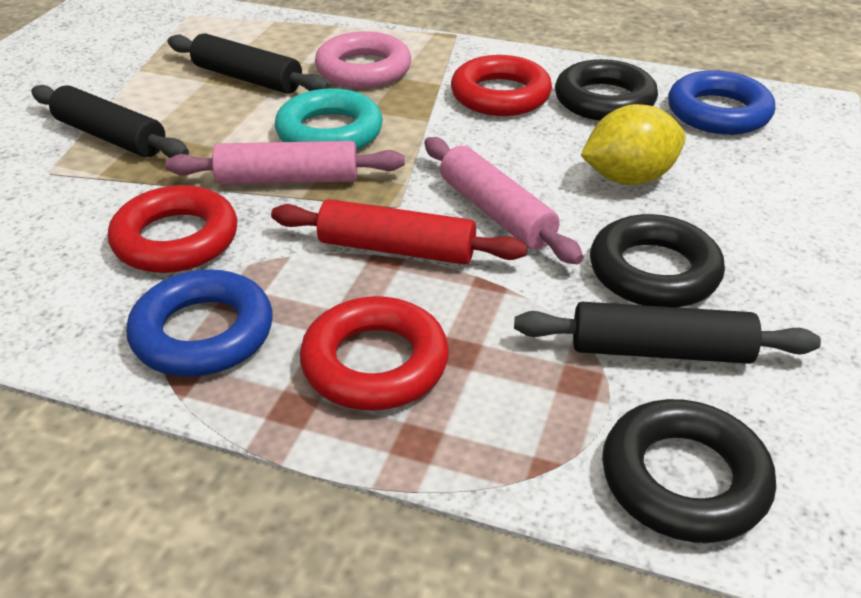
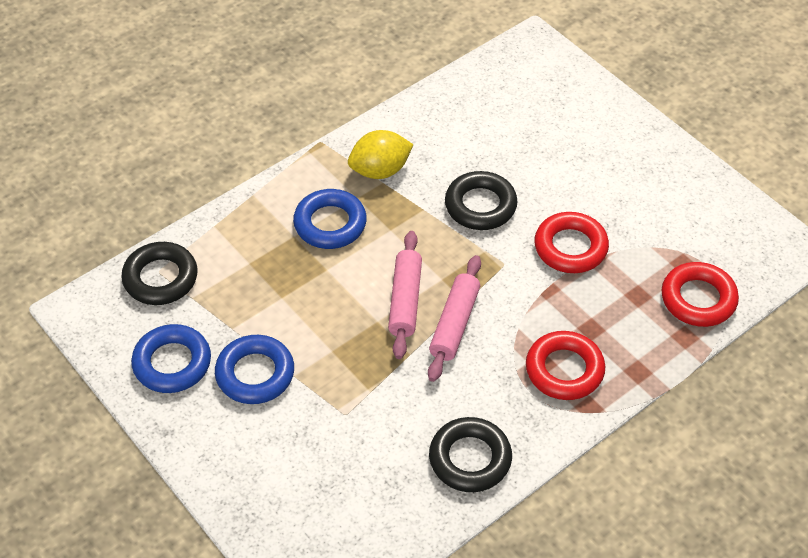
black rolling pin: [31,85,189,158] [168,33,330,94] [514,302,821,364] = 3 -> none = 0
blue ring: [126,269,273,377] [668,70,775,135] = 2 -> [131,324,211,393] [215,335,294,404] [293,189,367,249] = 3
pink ring: [315,31,411,89] = 1 -> none = 0
red rolling pin: [271,199,527,265] = 1 -> none = 0
turquoise ring: [275,88,383,150] = 1 -> none = 0

